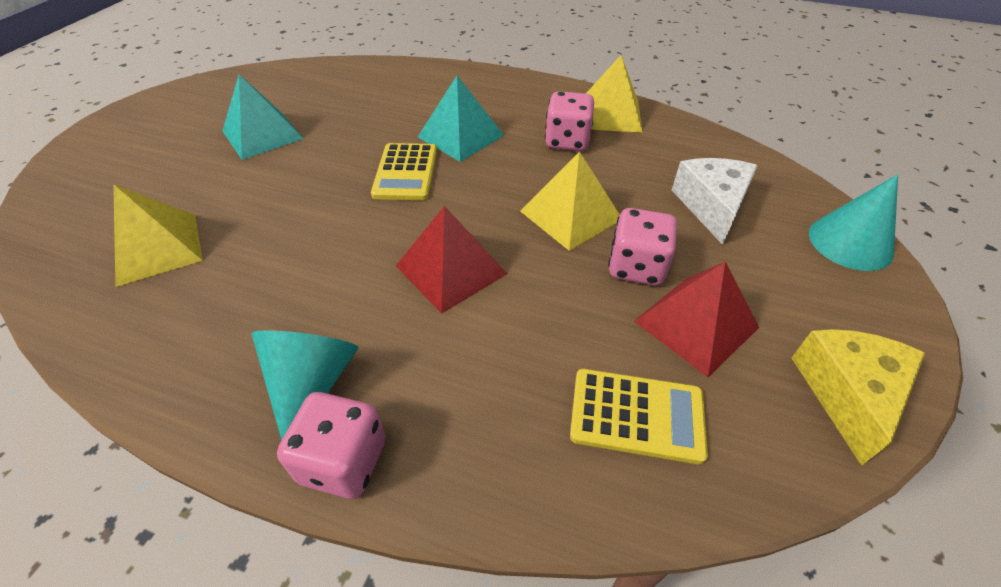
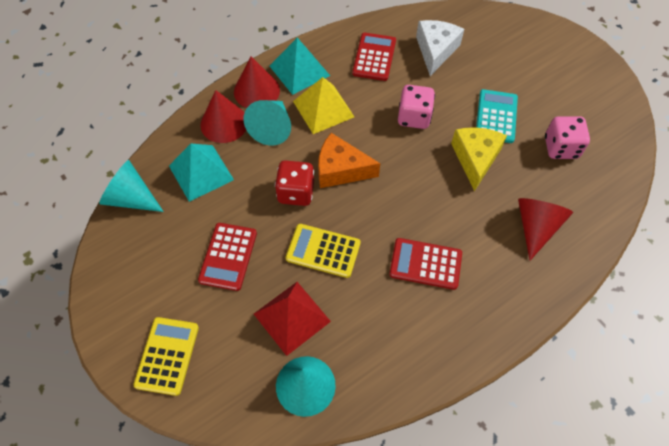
orange cheese: none = 0 -> [318,133,380,188] = 1
pink dice: [277,392,386,499] [545,91,594,151] [608,208,677,286] = 3 -> [398,85,435,129] [545,116,590,159] = 2
red calculator: none = 0 -> [198,223,257,291] [352,33,396,81] [389,238,462,290] = 3
red cone: none = 0 -> [200,90,246,143] [234,57,280,108] [518,198,573,261] = 3
red dice: none = 0 -> [275,160,314,206] = 1
red pyramid: [396,206,507,314] [634,262,759,377] = 2 -> [254,282,331,356] = 1
turquoise calculator: none = 0 -> [476,89,518,143] = 1
turquoise cone: [251,330,359,440] [809,174,898,271] = 2 -> [99,160,164,212] [244,100,291,145] [276,356,336,417] = 3
yellow pyramid: [113,184,203,287] [520,151,620,251] [586,55,643,133] = 3 -> [293,77,354,134] = 1

